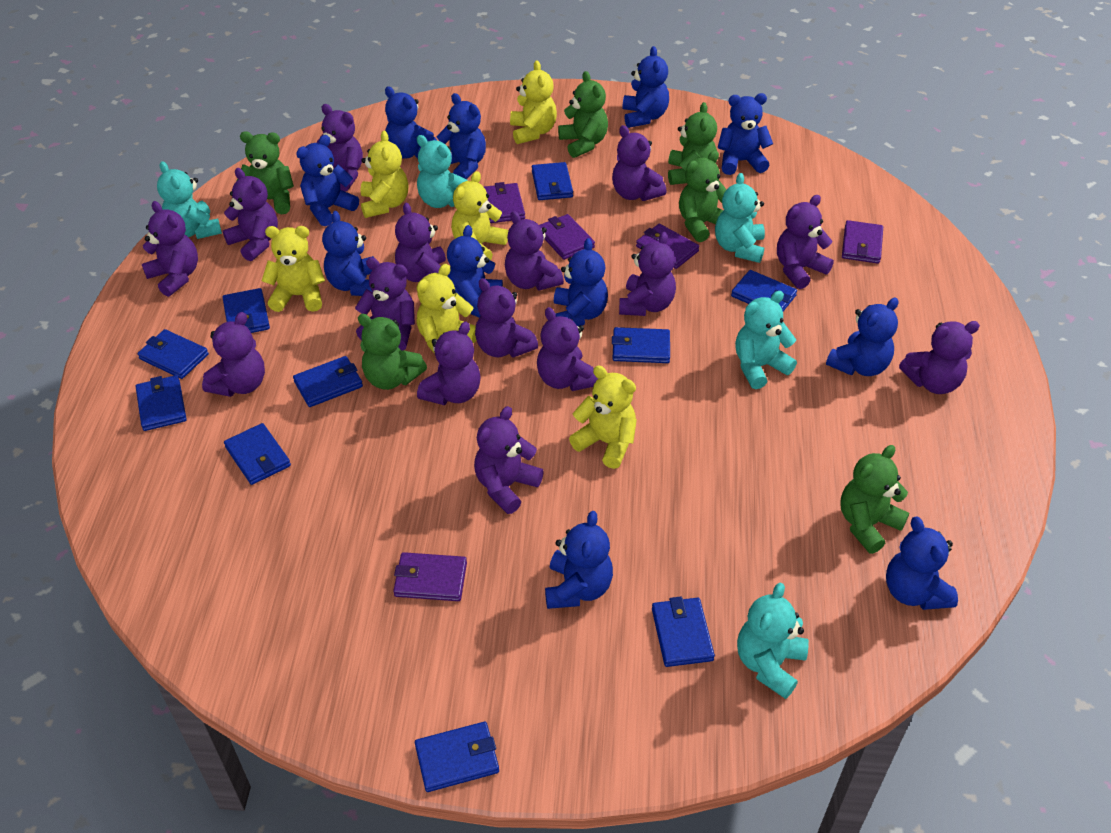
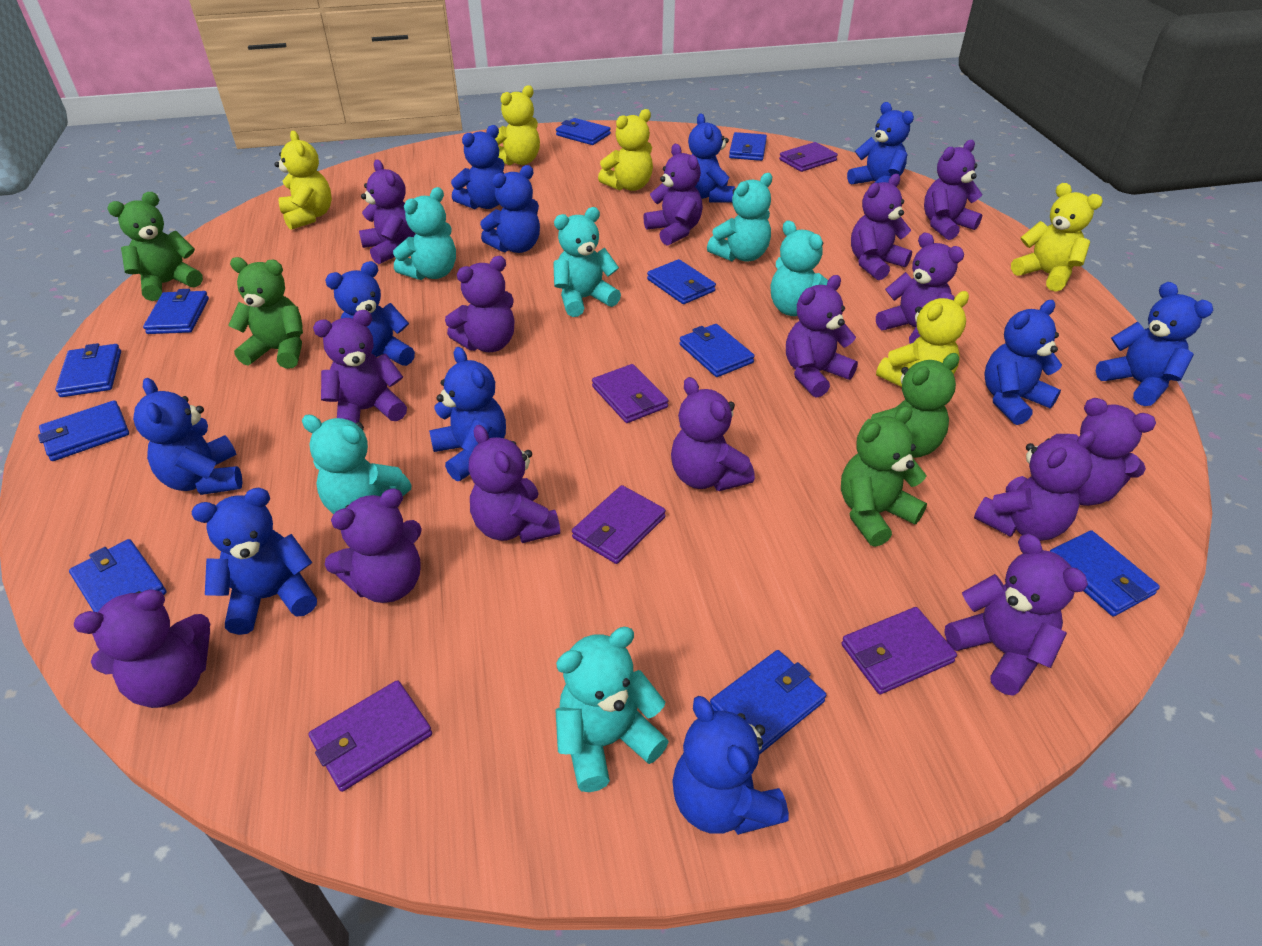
green teddy bear: [237,131,294,214] [358,314,427,390] [558,71,608,158] [668,102,717,185] [679,151,727,242] [840,445,909,554] = 6 -> [107,192,203,301] [228,257,303,369] [841,406,927,547] [861,353,959,458] = 4
turquoise teddy bear: [157,161,222,239] [417,135,468,208] [715,173,765,263] [735,291,797,389] [737,583,809,699] = 5 -> [302,414,412,514] [393,187,456,280] [553,207,621,317] [555,627,669,792] [707,173,772,262] [771,220,828,316] = 6
yellow teddy bear: [262,226,325,312] [361,131,409,218] [416,264,477,354] [451,171,508,260] [510,60,557,144] [569,365,637,469] = 6 -> [275,131,332,230] [495,85,540,165] [598,109,653,191] [876,291,969,387] [1011,183,1103,292] = 5

